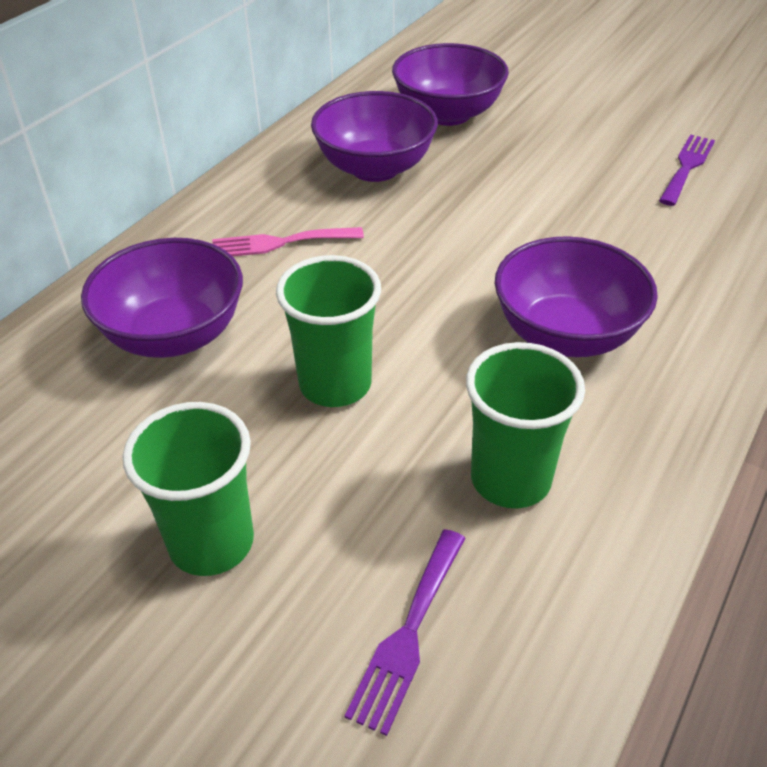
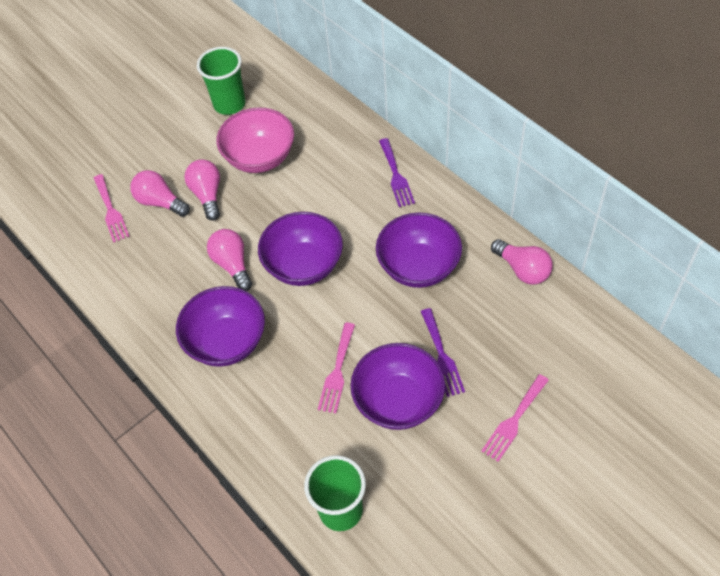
green cup: [122,402,254,576] [276,255,381,407] [466,342,585,508] = 3 -> [197,47,245,115] [304,455,366,531] = 2
pink bowl: none = 0 -> [216,107,294,173] = 1
pink fork: [212,227,364,256] = 1 -> [94,174,130,242] [318,323,355,413] [481,374,549,462] = 3
pink light bulb: none = 0 -> [130,170,190,217] [185,159,220,221] [207,229,252,291] [491,239,553,285] = 4

